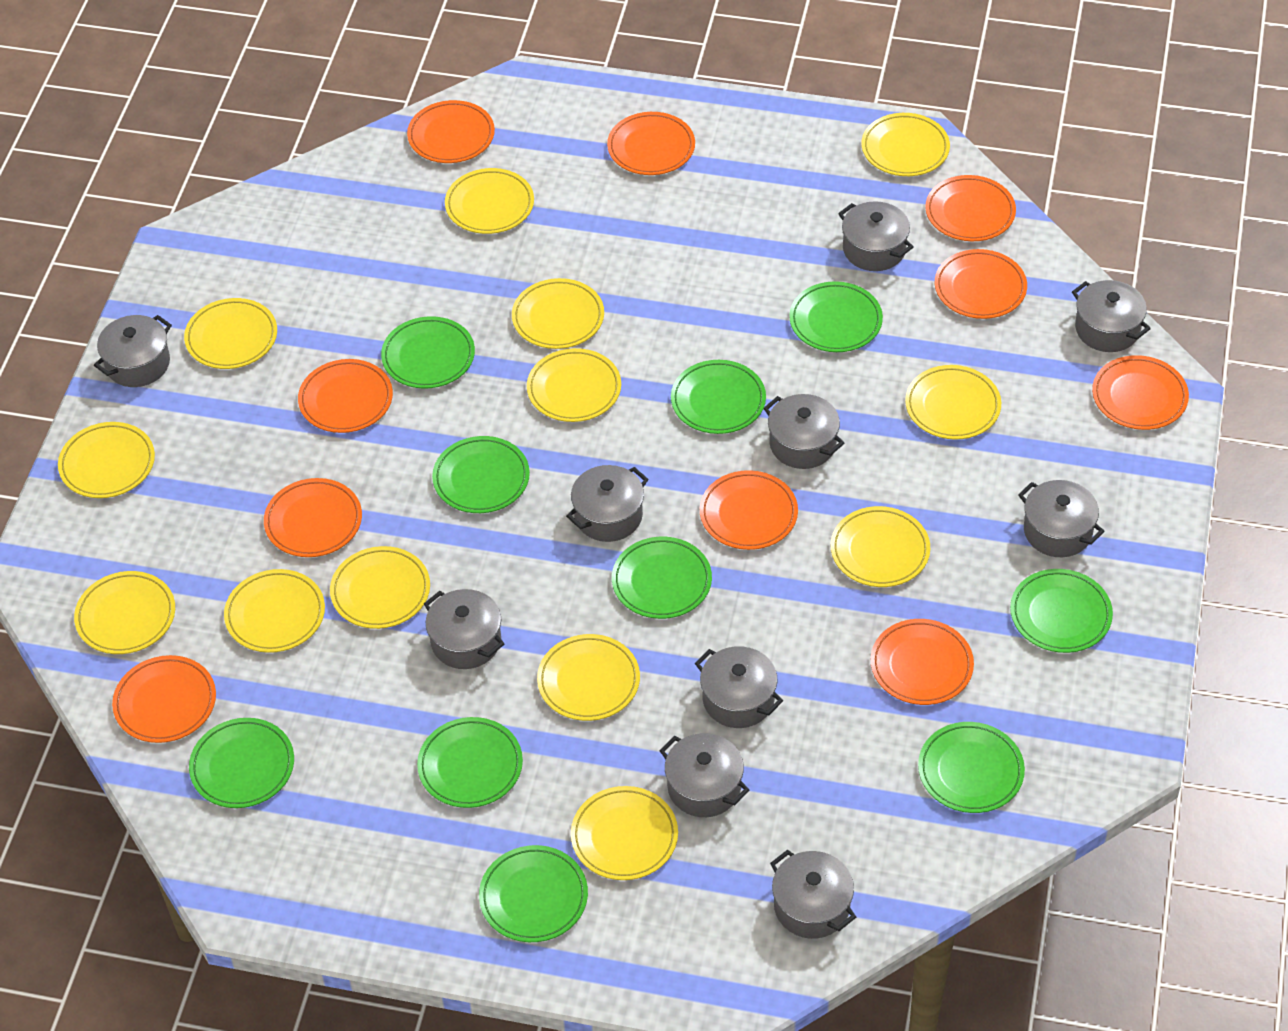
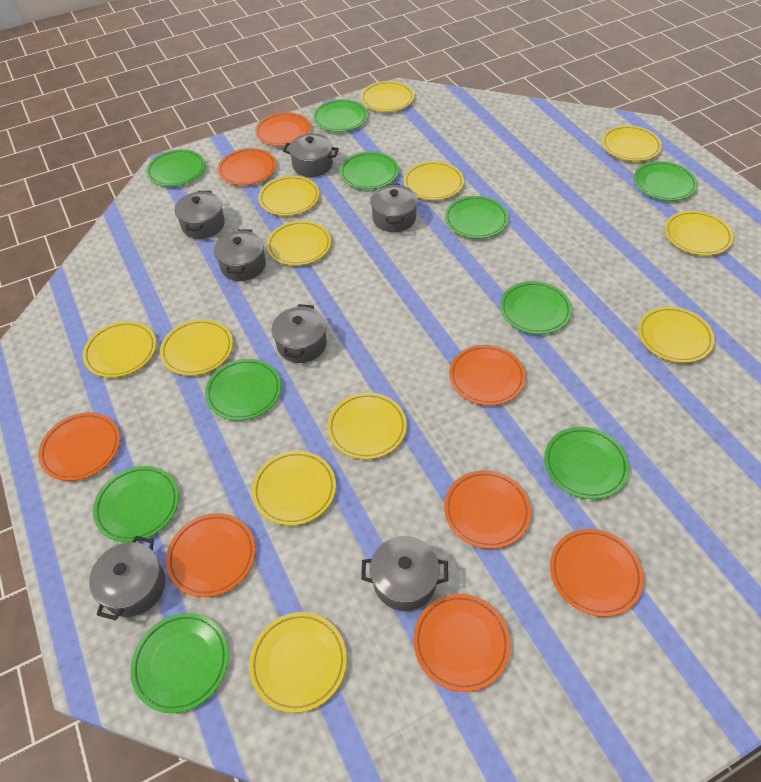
grey pot: [94,315,172,387] [424,589,504,669] [566,465,649,542] [660,733,749,817] [695,646,783,728] [763,394,844,469] [770,850,856,939] [838,201,914,271] [1018,480,1105,557] [1072,280,1151,352] = 10 -> [89,536,166,620] [174,191,225,239] [214,229,266,281] [271,304,327,363] [283,133,339,177] [361,536,448,611] [370,184,418,232] = 7
orange plate: [112,655,216,743] [264,478,362,557] [298,359,393,433] [407,100,495,163] [607,112,695,175] [700,470,798,550] [871,619,974,705] [925,175,1016,241] [935,249,1027,319] [1092,355,1189,430] = 10 -> [38,412,120,481] [166,513,255,597] [218,148,276,185] [255,112,311,146] [413,594,510,692] [444,470,531,549] [449,345,526,406] [550,529,644,617] = 8
yellow plate: [58,422,155,498] [74,571,175,654] [184,298,277,369] [224,569,325,653] [330,546,430,629] [445,168,534,234] [512,278,604,349] [527,348,621,422] [537,634,640,721] [571,786,678,880] [831,506,930,587] [861,113,950,176] [905,365,1001,440] = 13 -> [83,321,156,378] [160,319,233,376] [249,612,347,713] [252,451,336,526] [258,176,319,216] [266,221,331,266] [327,392,407,459] [361,81,414,112] [404,161,464,200] [602,125,662,161] [638,306,715,363] [665,210,733,256] = 12

